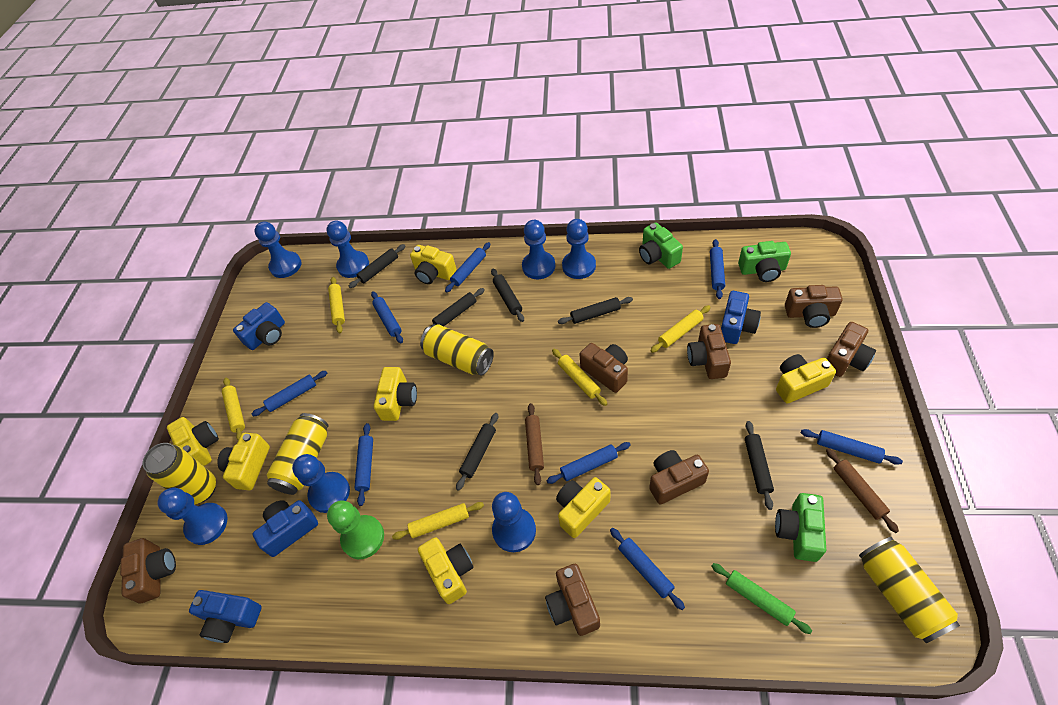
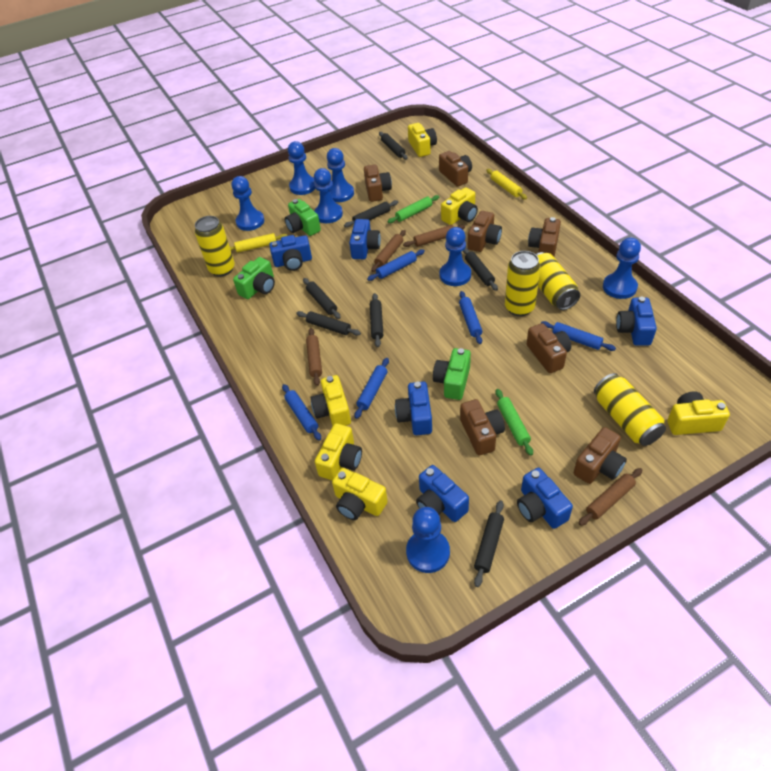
black rolling pin: [349,244,405,288] [423,288,485,333] [456,413,498,491] [491,269,524,322] [558,297,633,324] [745,421,774,510] = 6 -> [296,311,361,336] [303,278,341,319] [344,200,398,228] [370,293,383,347] [379,132,408,160] [463,248,498,291] [474,500,504,587] = 7
blue camera: [189,590,262,643] [233,302,285,350] [253,500,318,557] [721,291,761,344] = 4 -> [269,235,312,271] [349,219,381,259] [395,381,432,435] [416,465,469,522] [517,468,573,529] [616,297,657,346] = 6
blue rolling pin: [252,371,327,416] [355,423,373,506] [371,291,403,343] [445,242,490,292] [546,442,631,484] [610,528,685,610] [710,239,725,299] [801,429,903,465] = 8 -> [282,384,321,441] [354,358,389,419] [367,249,425,281] [459,291,482,344] [541,321,616,351] = 5
brown rolling pin: [525,403,544,485] [826,448,899,533] = 2 -> [306,328,322,386] [371,230,406,272] [403,225,465,247] [579,468,642,526] = 4
green pawn: [327,500,384,559] = 1 -> none = 0
green rolling pin: [711,563,812,634] = 1 -> [388,195,439,223] [495,389,533,456] = 2
yellow camera: [167,417,219,466] [217,433,270,490] [374,367,417,421] [410,245,456,284] [418,537,474,604] [556,477,610,538] [776,354,836,403] = 7 -> [311,375,351,426] [315,423,362,481] [332,468,388,520] [408,123,437,157] [441,187,478,225] [667,391,730,435] = 6
yellow rolling pin: [222,378,245,440] [328,277,345,333] [392,502,484,540] [552,349,607,406] [650,305,711,353] = 5 -> [230,233,287,253] [486,169,527,200] = 2

